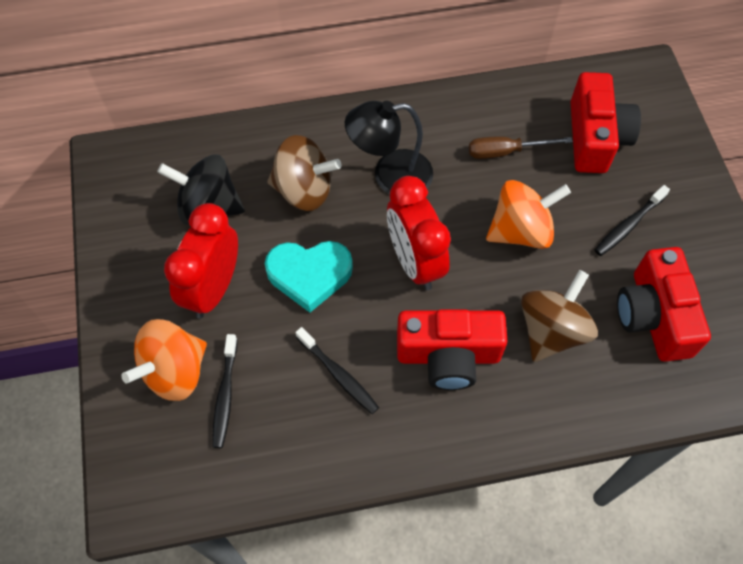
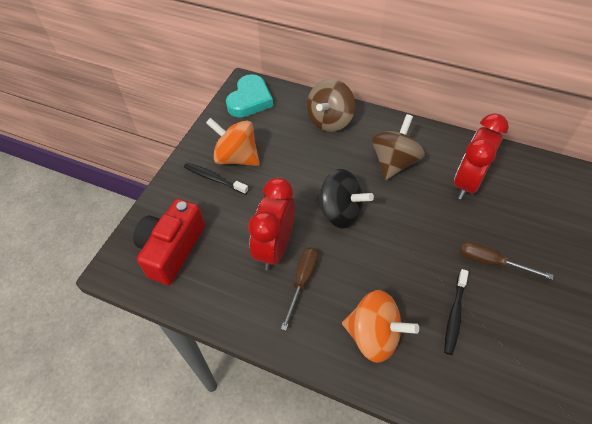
black lamp: [345,101,433,195] = 1 -> none = 0
black toothbrush: [212,334,238,448] [295,327,379,414] [595,185,670,256] = 3 -> [184,163,249,195] [444,269,469,355] = 2
brown screwdriver: [469,136,573,159] = 1 -> [281,247,318,331] [460,241,554,280] = 2
red camera: [397,310,507,390] [570,72,641,173] [617,247,711,362] = 3 -> [133,199,205,285] = 1

